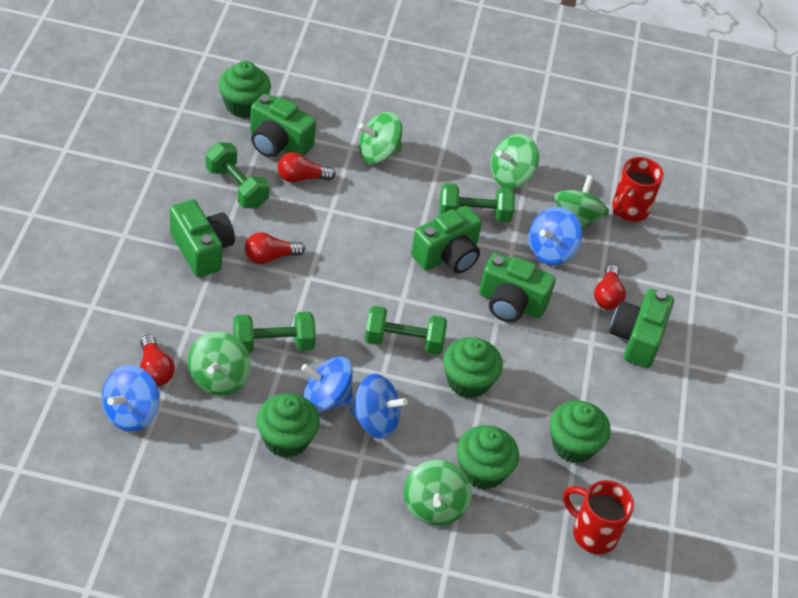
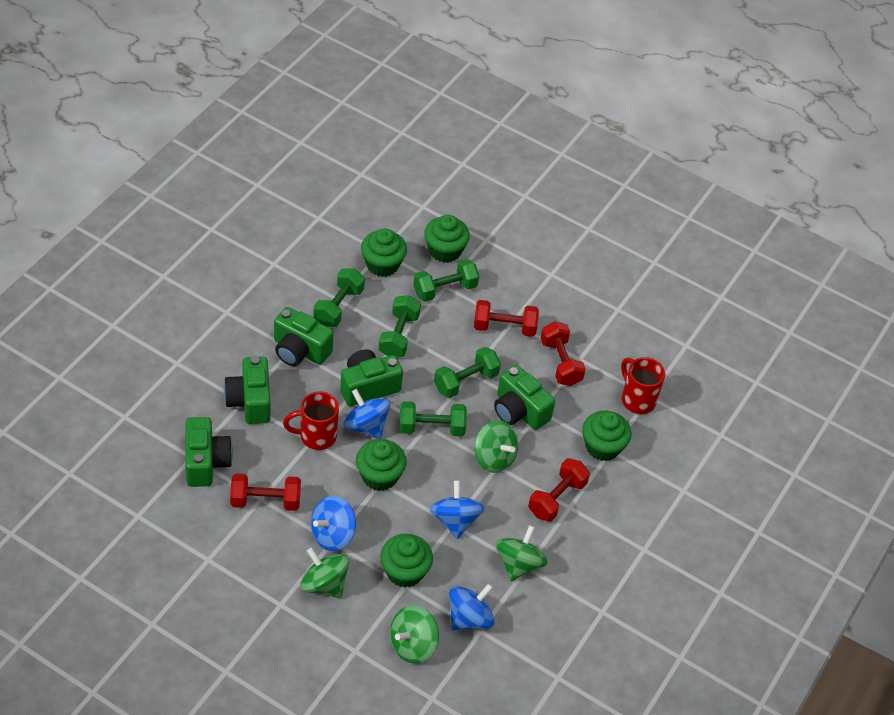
green dumbbell: [206,142,270,208] [233,312,316,353] [365,306,447,355] [439,183,515,223] = 4 -> [313,268,365,327] [378,295,421,357] [399,401,467,436] [413,259,479,302] [434,347,501,398] = 5
green spinning top: [187,332,251,396] [358,112,402,164] [404,460,472,526] [491,134,539,188] [554,175,609,228] = 5 -> [300,548,349,598] [390,605,439,663] [474,420,518,473] [496,525,548,581] = 4
red dumbbell: none = 0 -> [230,473,301,511] [474,300,539,337] [528,458,590,522] [540,321,586,386] = 4
red light bulb: [140,335,175,386] [245,232,305,264] [278,152,336,183] [594,264,626,310] = 4 -> none = 0

